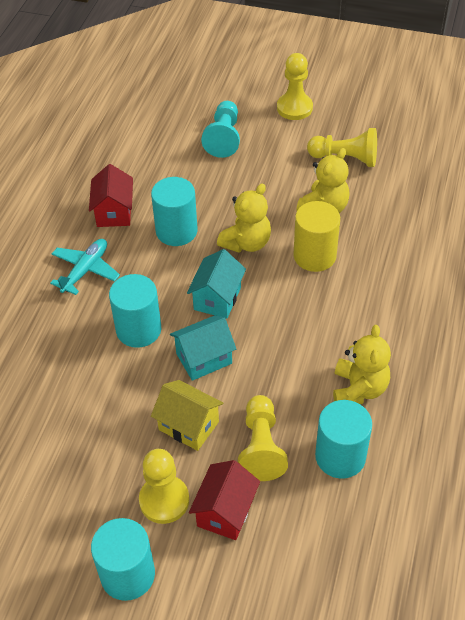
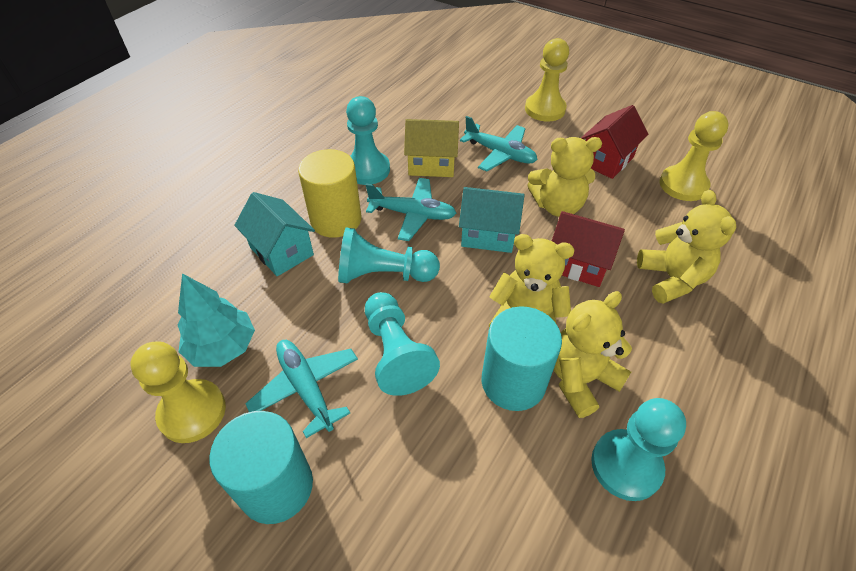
turquoise cylinder: [91,518,155,601] [109,274,161,348] [151,177,198,246] [315,400,372,479] = 4 -> [209,411,313,524] [482,306,562,411] = 2
turquoise pawn: [201,101,240,158] = 1 -> [338,227,440,283] [346,96,390,185] [365,292,440,396] [591,398,686,501] = 4
turquoise plane: [50,239,120,295] = 1 -> [245,340,358,438] [366,178,456,241] [460,116,537,172] = 3
turquoise tree: none = 0 -> [178,273,255,367] = 1
yellow pawn: [139,449,189,524] [238,395,288,481] [277,53,313,120] [307,128,377,167] = 4 -> [130,341,226,443] [525,38,569,121] [660,111,729,201] = 3
yellow teddy bear: [217,183,271,253] [296,148,350,213] [333,325,391,404] = 3 -> [489,234,575,328] [527,137,602,217] [554,291,632,418] [637,190,736,304] = 4

